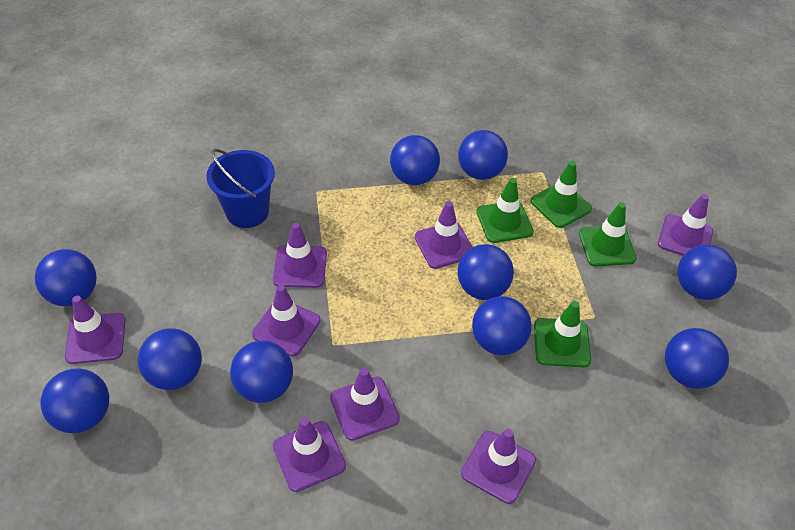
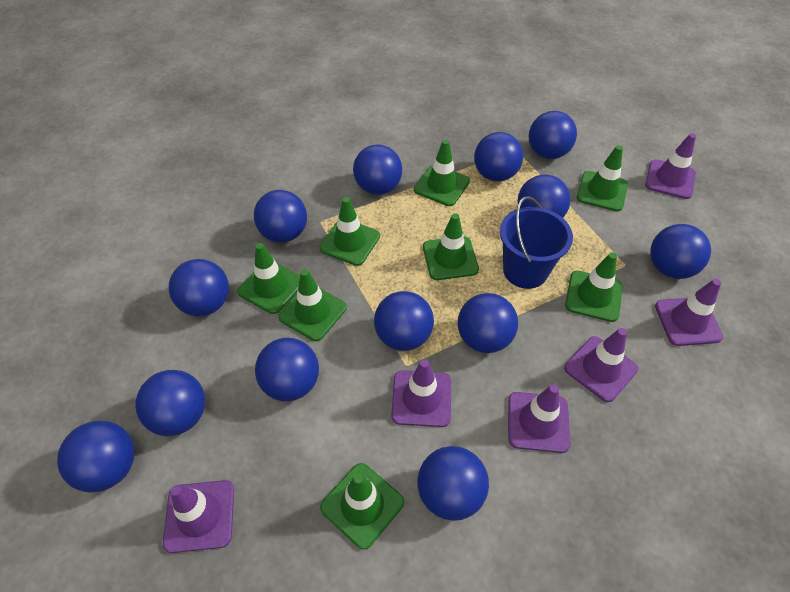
blue ball: [35,249,97,306] [41,368,109,433] [138,328,202,390] [230,340,293,403] [390,135,440,185] [458,130,508,180] [458,244,514,300] [472,296,532,355] [665,328,729,389] [678,245,737,300] = 10 -> [57,421,135,493] [135,370,205,436] [169,259,229,316] [254,190,307,243] [255,338,319,401] [353,144,402,195] [374,291,434,351] [417,446,489,521] [458,293,518,353] [474,132,523,181] [518,175,571,218] [529,111,577,159] [650,224,711,279] = 13
green traffic cone: [476,178,534,243] [531,161,592,228] [534,301,591,367] [579,202,637,267] = 4 -> [237,243,300,314] [278,269,347,341] [319,197,380,266] [320,463,404,549] [414,140,470,206] [423,213,479,280] [565,252,623,322] [577,145,628,211] = 8
purple traffic cone: [65,296,125,364] [252,285,321,356] [273,223,327,288] [273,417,346,492] [330,368,400,441] [415,201,472,269] [461,429,536,504] [658,194,713,256] = 8 -> [163,480,234,553] [391,359,451,427] [508,384,571,453] [564,328,638,402] [645,133,696,199] [655,279,723,346] = 6

